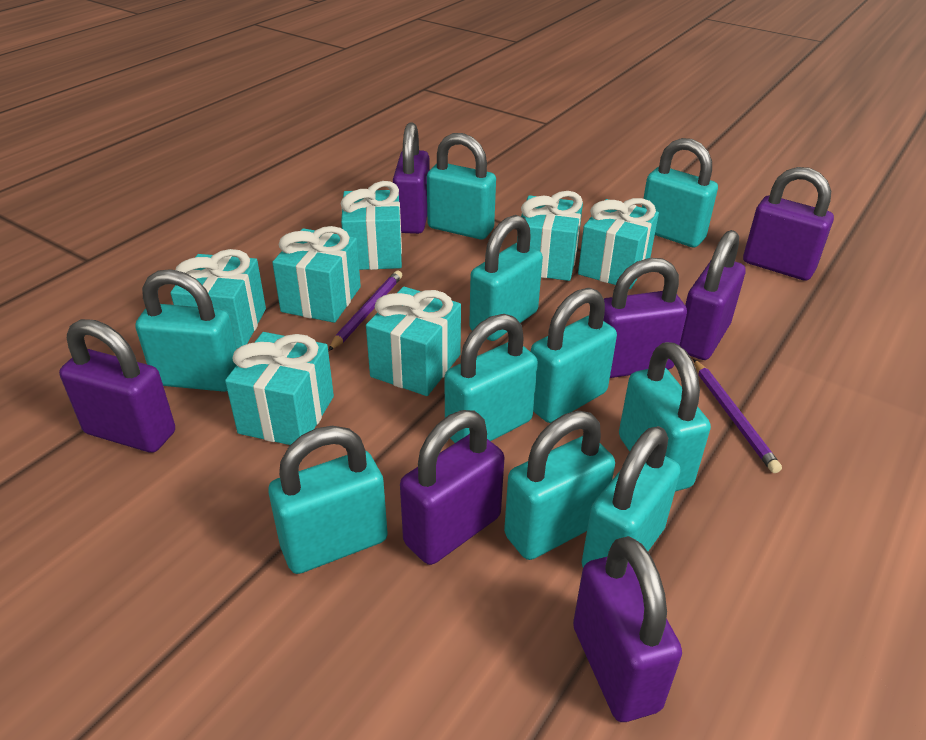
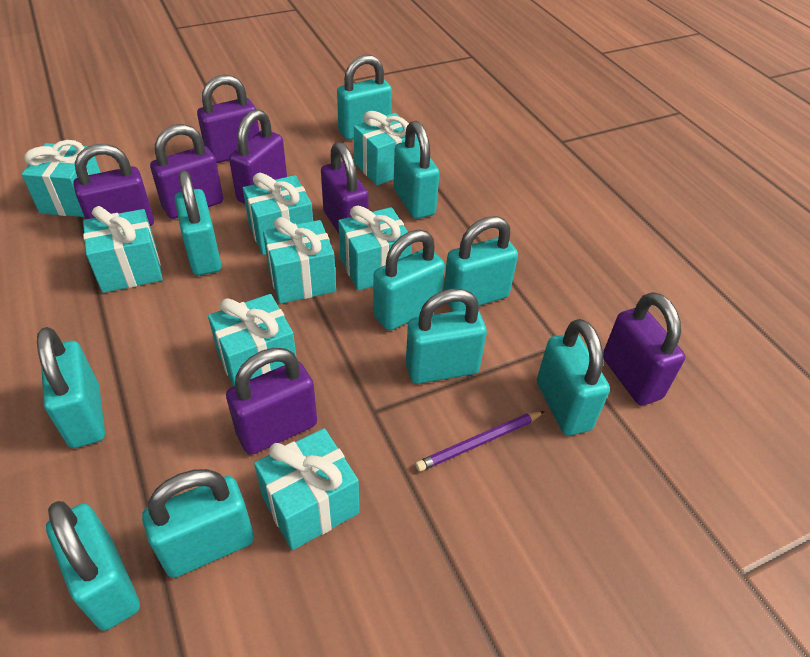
purple pencil: [328,270,402,351] [693,359,782,473] = 2 -> [415,411,545,472] = 1
turquoise gift: [170,249,266,349] [225,332,334,445] [272,226,361,323] [341,181,402,270] [366,287,461,396] [521,191,583,281] [578,198,659,289] = 7 -> [22,140,101,217] [83,206,163,293] [208,294,296,387] [243,173,313,255] [254,428,359,550] [263,217,336,304] [338,206,412,291] [354,111,419,185] = 8

